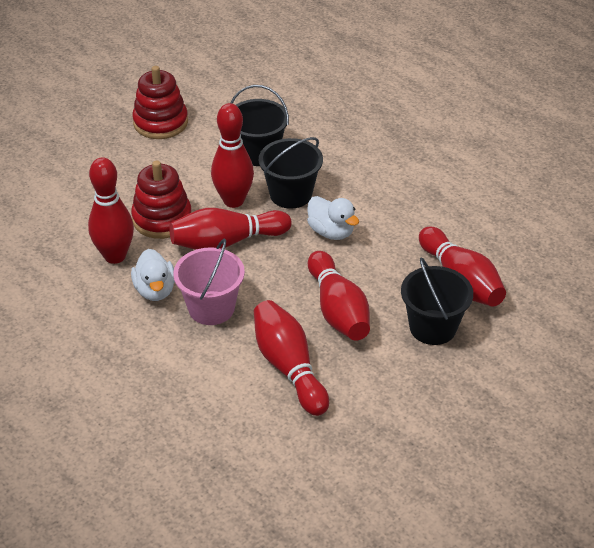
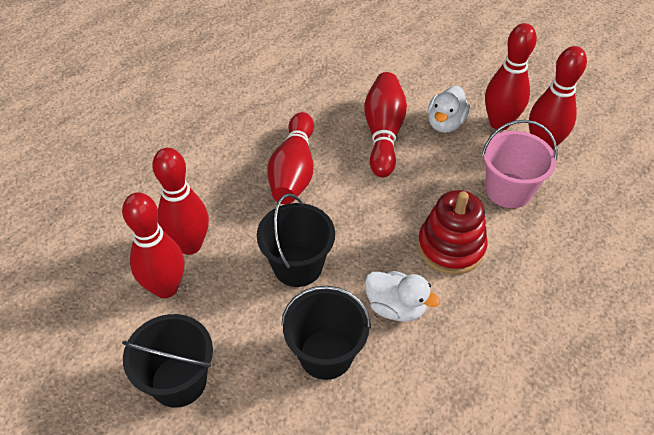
red stacking toy: [131,161,191,239] [132,66,188,139] = 2 -> [418,190,487,275] = 1

